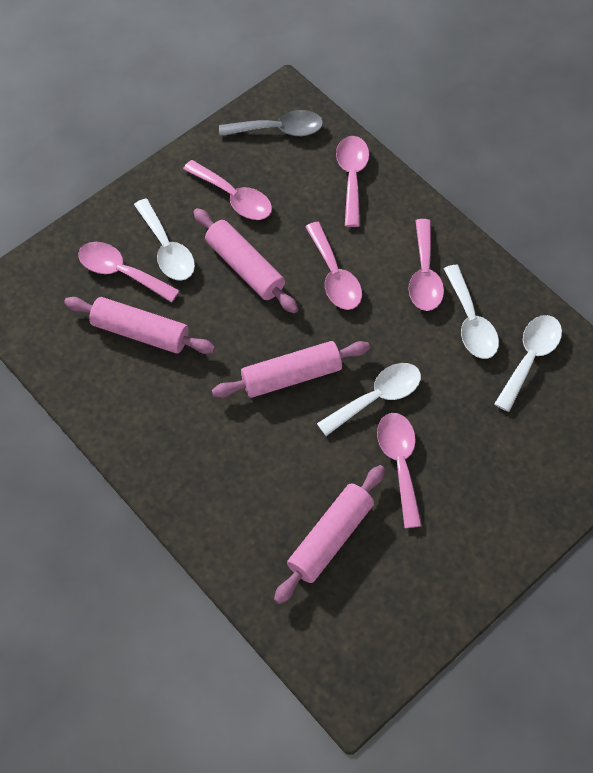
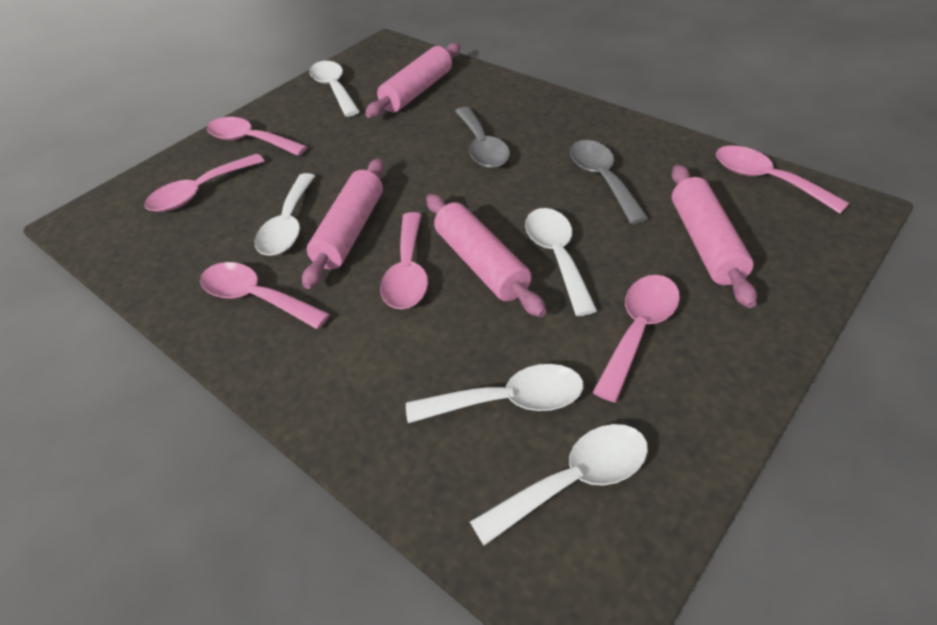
grey spoon: [219,110,323,136] = 1 -> [455,107,510,168] [570,140,648,224] = 2
white spoon: [134,199,195,281] [317,363,421,436] [444,265,499,359] [494,315,562,412] = 4 -> [255,173,315,256] [309,61,360,117] [406,364,584,423] [470,424,648,546] [525,208,597,316] = 5

